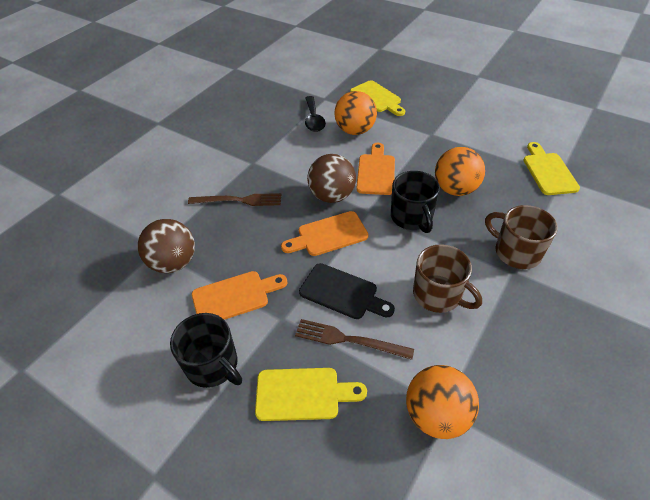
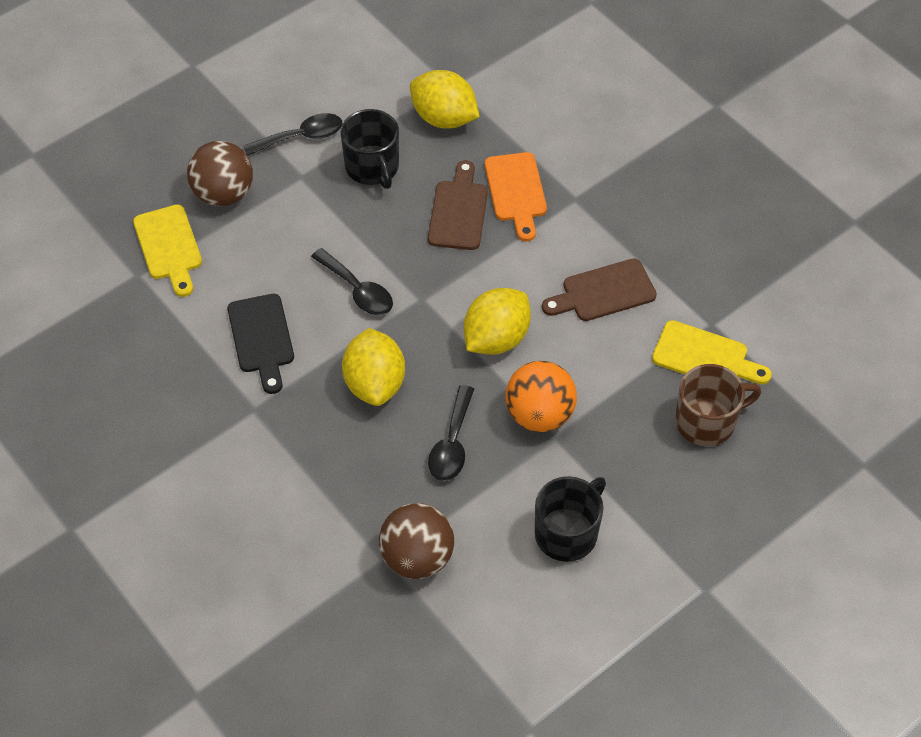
black spoon: [305,96,326,132] = 1 -> [243,113,343,156] [311,248,393,315] [428,385,474,481] = 3
brown cutting board: none = 0 -> [428,160,488,250] [542,259,657,321] = 2
brown fork: [188,193,281,206] [295,319,414,360] = 2 -> none = 0
brown mug: [413,244,482,313] [485,205,558,269] = 2 -> [675,364,761,446] = 1
orange ball: [334,91,377,135] [406,365,479,439] [435,147,485,196] = 3 -> [505,361,577,432] = 1
orange cutting board: [192,271,287,320] [281,211,369,256] [356,143,395,195] = 3 -> [485,152,547,241] = 1
yellow cutting board: [255,368,367,421] [350,80,405,116] [523,142,580,195] = 3 -> [133,204,202,297] [652,320,772,385] = 2
yellow lemon: none = 0 -> [342,328,405,406] [410,70,480,129] [464,288,531,355] = 3

